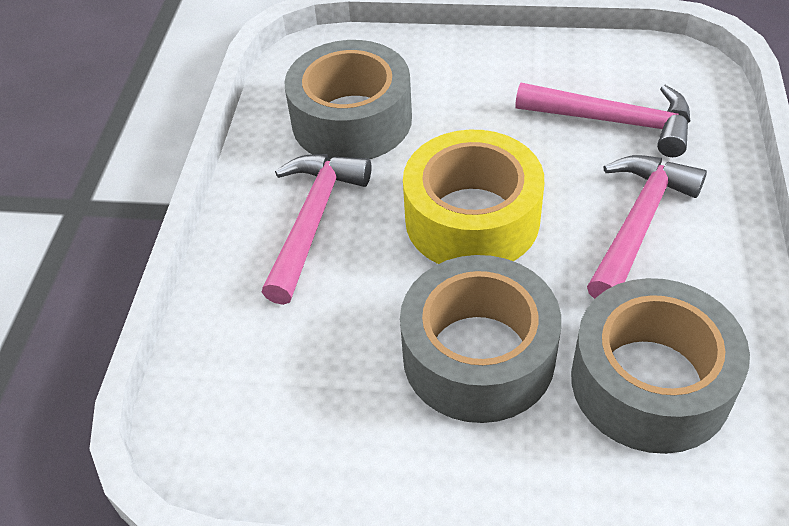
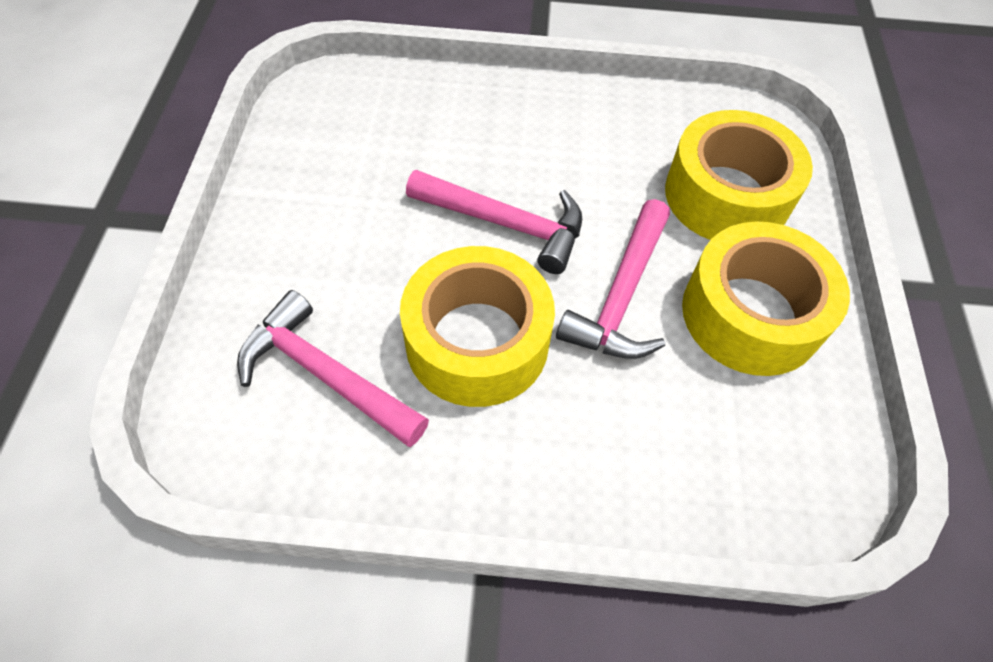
grey tape: [284,40,412,160] [400,255,561,423] [571,278,750,454] = 3 -> none = 0
yellow tape: [403,130,544,264] = 1 -> [400,246,555,407] [665,110,813,240] [682,221,850,376] = 3

